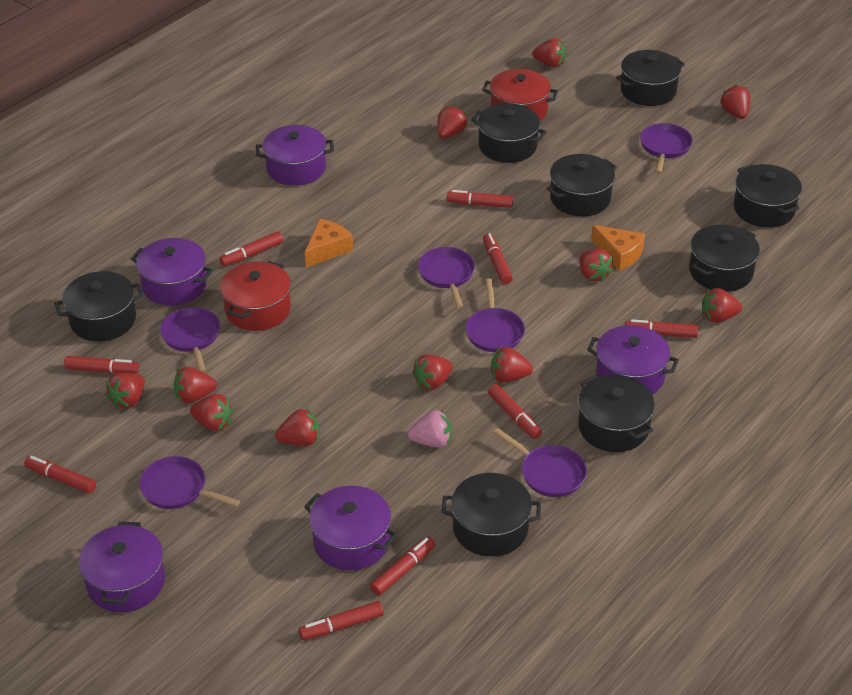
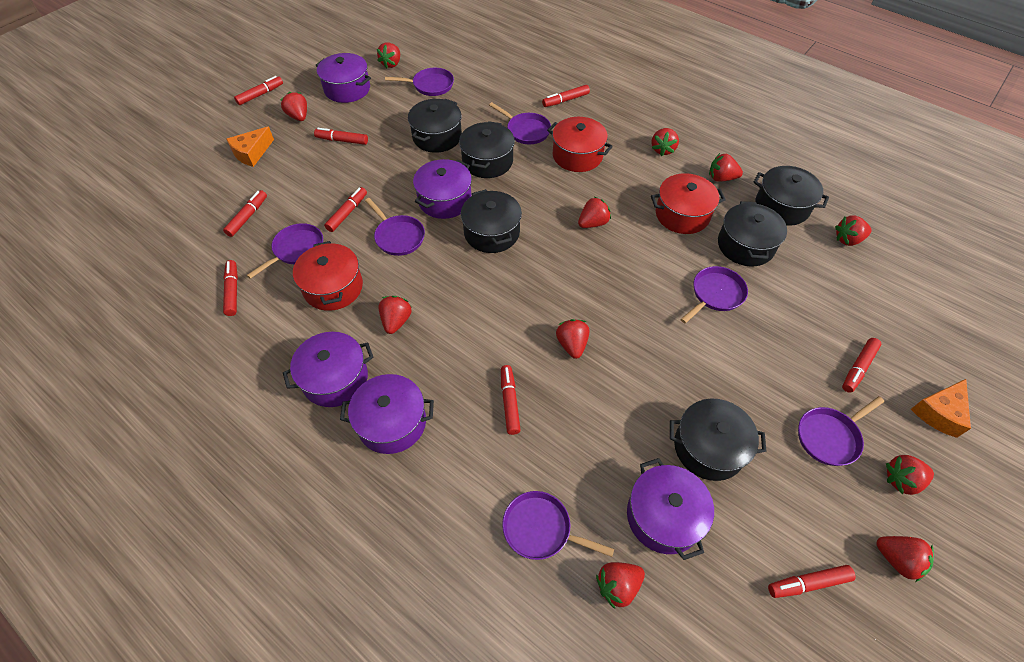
black pot: [54,271,144,342] [441,473,541,557] [471,103,547,163] [546,154,617,216] [578,375,655,452] [616,50,685,106] [689,225,760,292] [734,164,802,228] = 8 -> [408,99,462,153] [459,121,515,178] [461,189,522,253] [670,398,767,481] [718,201,787,266] [753,166,829,226] = 6
pink strawberry: [408,410,452,448] = 1 -> none = 0
purple pan: [139,456,240,509] [160,307,220,373] [418,247,475,308] [465,278,525,352] [493,428,587,497] [640,123,693,174] = 6 -> [247,223,323,279] [365,198,425,256] [385,68,454,96] [489,102,551,145] [502,491,614,560] [681,266,748,323] [798,396,884,466] = 7
red pot: [220,261,291,331] [482,69,558,121] = 2 -> [293,241,363,311] [547,117,613,172] [651,173,726,234] = 3

